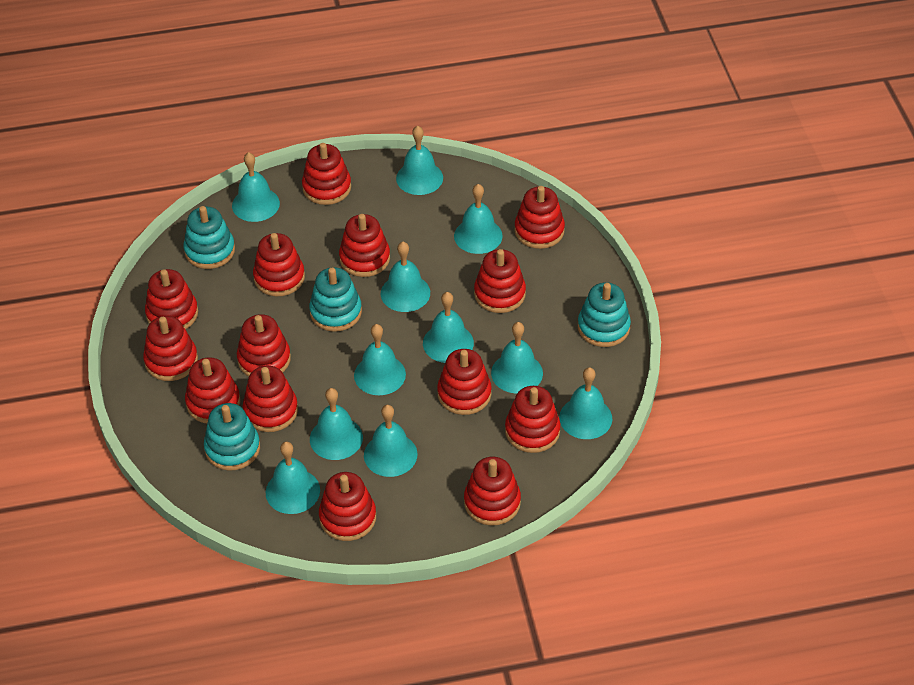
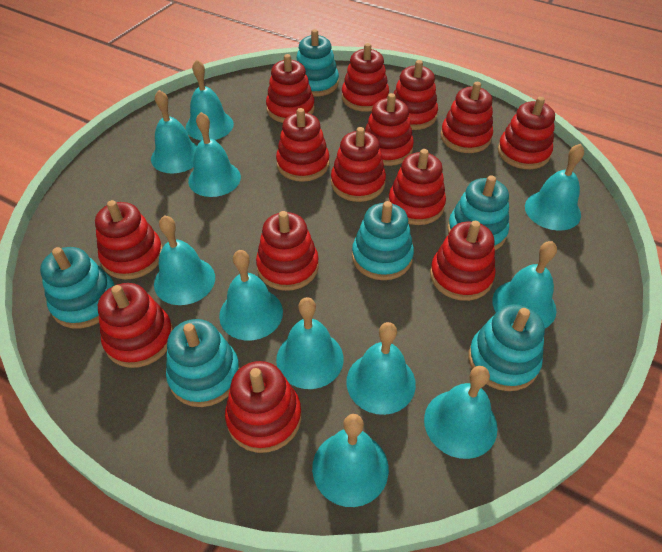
turquoise stacking toy: [184,206,235,269] [204,403,260,471] [309,267,362,332] [578,283,631,347] = 4 -> [40,247,115,328] [166,319,240,407] [296,29,339,97] [352,201,414,280] [448,175,509,250] [468,304,545,391] = 6

